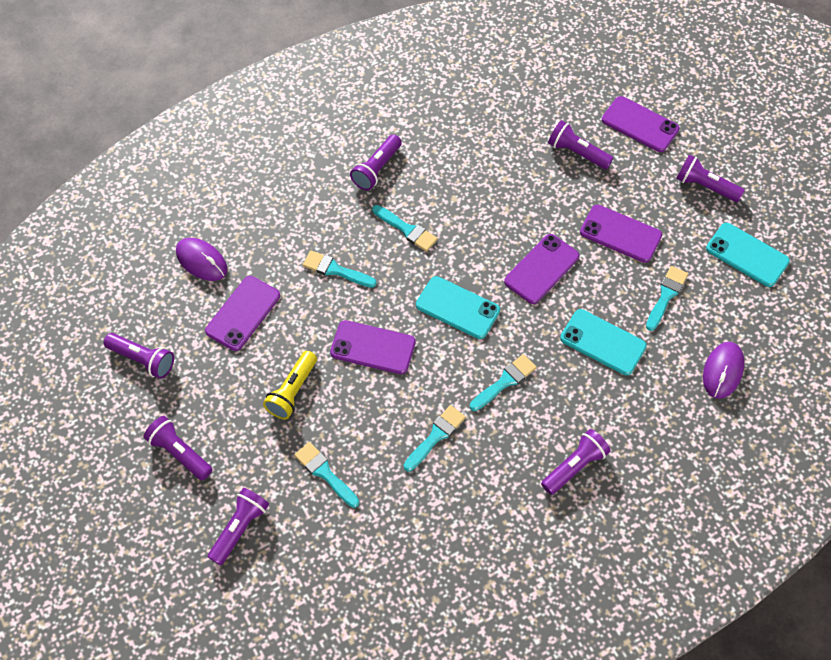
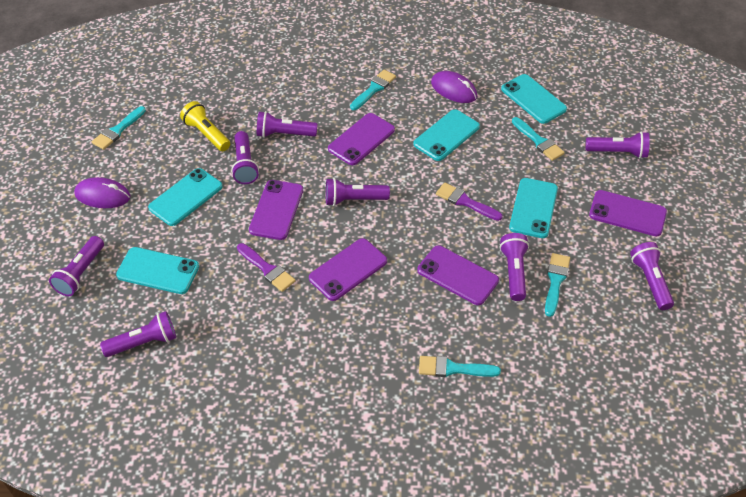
purple brush: none = 0 -> [237,243,296,292] [436,182,503,221] = 2
purple flashlight: [104,333,174,379] [143,416,212,481] [208,488,269,565] [350,134,402,190] [541,429,611,495] [548,120,613,169] [676,155,745,202] = 7 -> [49,236,104,296] [100,311,176,357] [231,131,259,184] [257,111,318,138] [326,178,390,206] [500,233,529,301] [586,131,650,158] [630,242,674,310] = 8
turquoise brush: [294,442,359,508] [303,251,377,288] [372,205,438,252] [404,405,466,471] [470,354,537,411] [646,266,688,331] = 6 -> [92,106,146,150] [350,70,396,110] [419,356,501,377] [512,117,565,161] [545,253,570,317] = 5
turquoise phone: [416,276,500,339] [560,309,647,375] [706,223,790,287] = 3 -> [116,247,199,294] [148,168,223,226] [413,109,480,161] [501,74,567,124] [509,178,558,238] = 5

